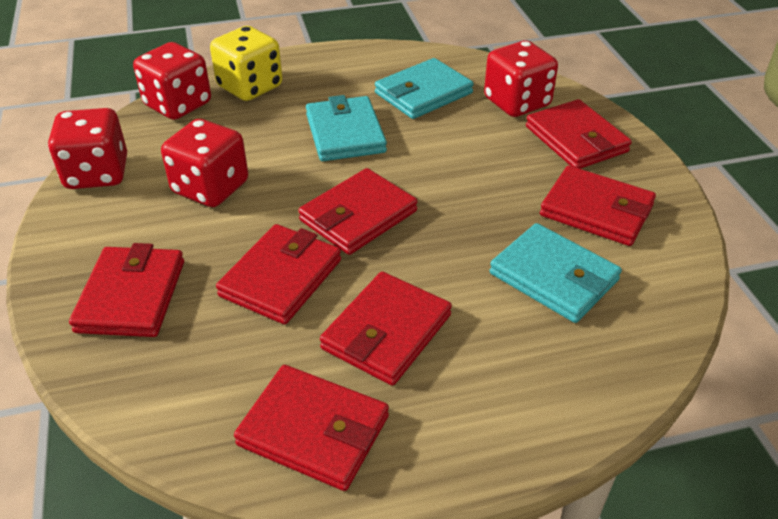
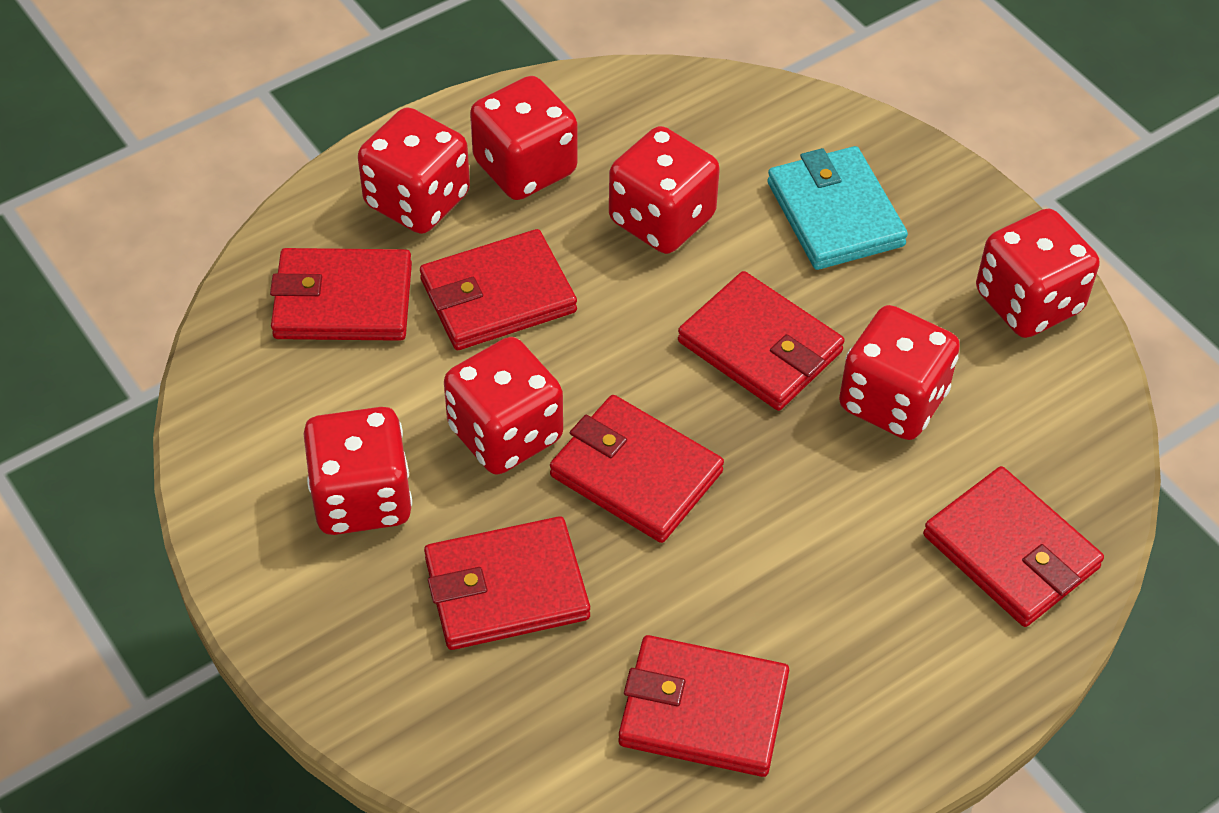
red dice: [48,108,127,189] [133,42,211,120] [161,119,248,207] [484,41,558,117] = 4 -> [304,407,412,535] [358,107,470,234] [444,337,563,475] [470,76,577,200] [609,126,720,254] [839,305,960,440] [976,209,1099,338] = 7
turquoise wallet: [306,95,387,161] [375,58,474,119] [490,223,622,323] = 3 -> [767,146,908,270] = 1
yellow dice: [210,26,282,101] = 1 -> none = 0

